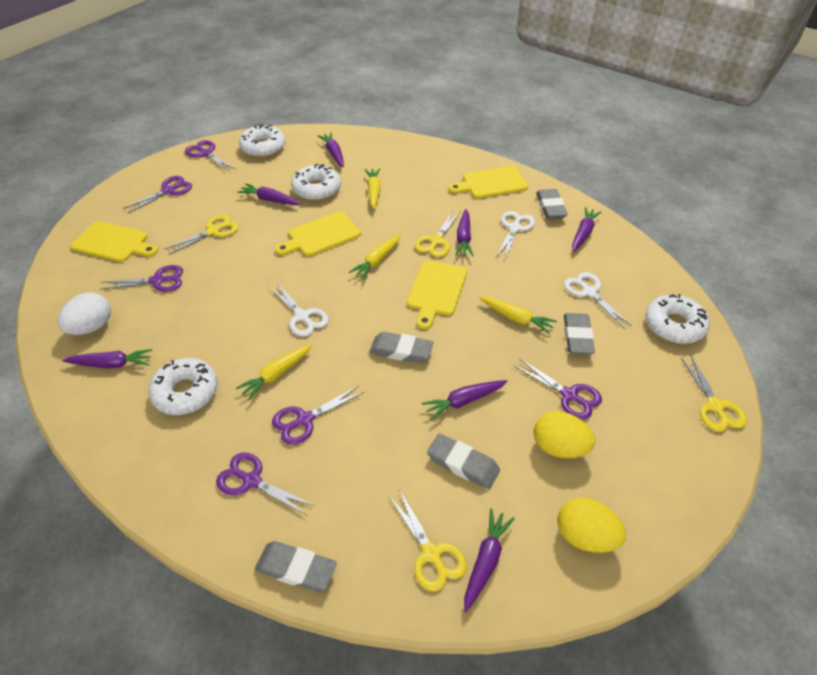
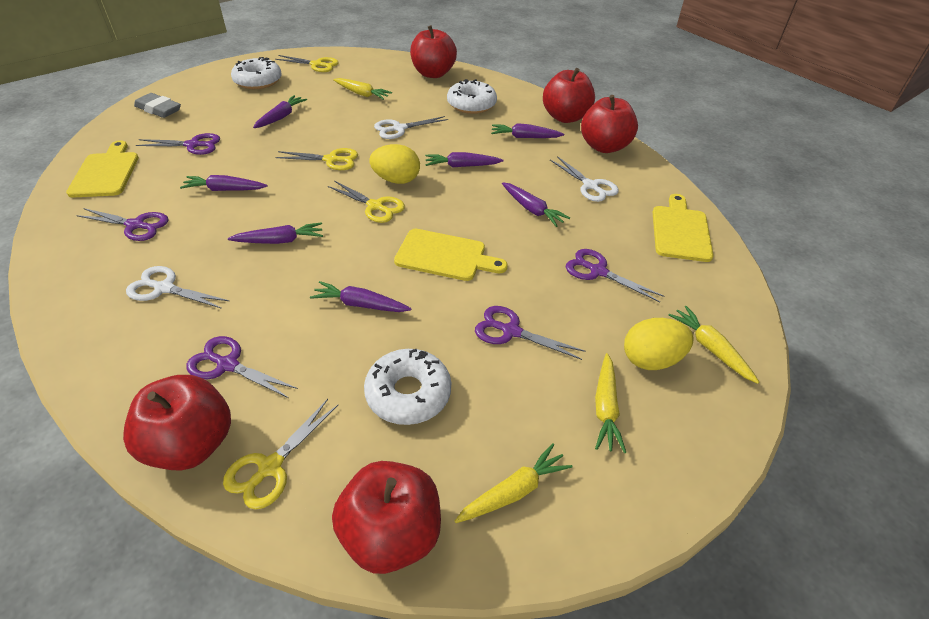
grey eraser: [255,541,337,592] [369,332,433,363] [427,433,500,489] [536,189,568,219] [564,313,595,354] = 5 -> [134,93,181,118] = 1
purple scissors: [100,265,183,292] [123,176,192,213] [185,140,235,171] [216,453,314,516] [272,386,364,445] [513,358,602,420] = 6 -> [76,208,169,241] [136,133,220,155] [186,336,298,398] [475,306,585,360] [566,249,664,302] = 5
red apple: none = 0 -> [123,375,231,470] [332,461,441,574] [410,25,457,78] [543,68,595,123] [581,95,638,153] = 5
white donut: [148,358,218,415] [239,124,285,158] [291,164,341,201] [645,294,710,344] = 4 -> [231,57,282,89] [364,349,451,425] [447,79,497,114] = 3
white egg: [58,292,111,335] = 1 -> none = 0
yellow cutting board: [71,221,158,262] [275,211,361,256] [407,260,467,329] [449,166,528,198] = 4 -> [66,140,139,198] [394,229,508,281] [653,194,714,262] = 3

